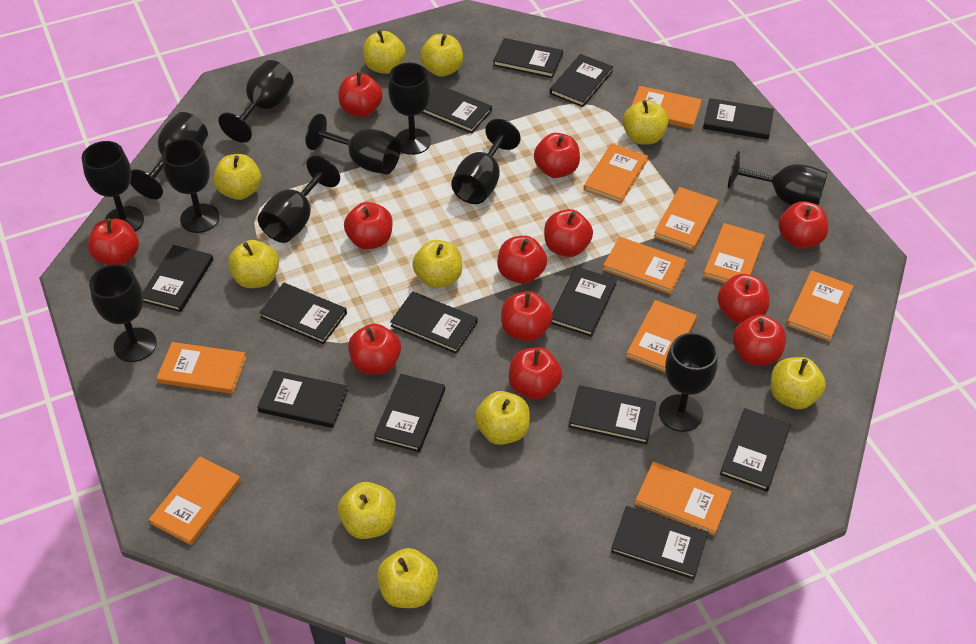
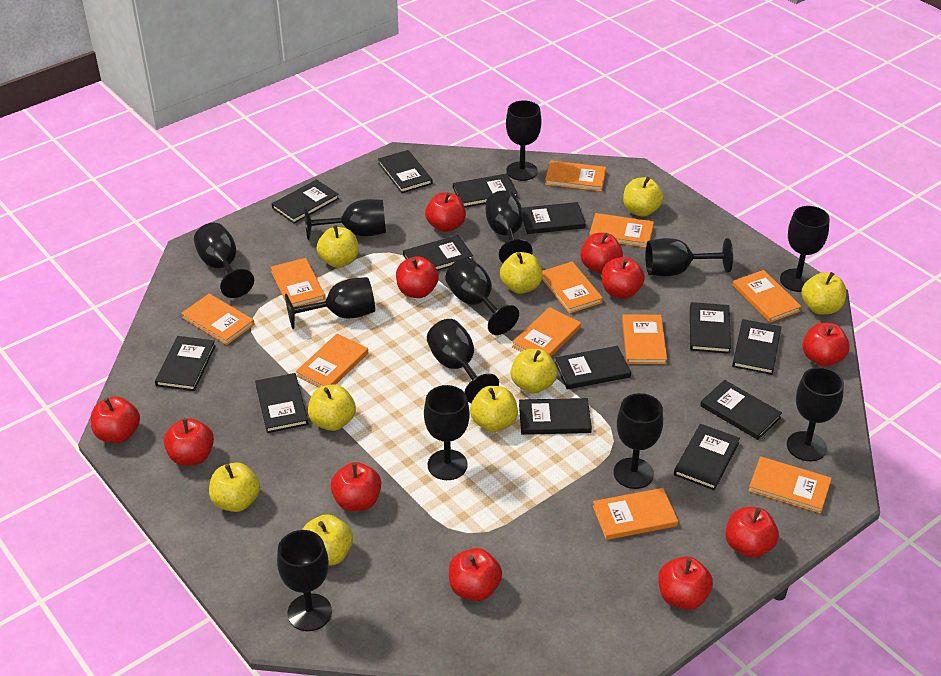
black goblet: [82,141,144,231] [89,264,157,362] [130,112,208,199] [162,138,220,233] [218,60,294,143] [258,155,340,243] [306,114,401,174] [388,63,431,155] [451,119,521,204] [659,333,718,432] [728,151,828,205] = 11 -> [194,223,254,298] [277,530,332,631] [285,277,375,329] [304,199,386,240] [424,385,470,480] [427,319,499,403] [445,258,519,335] [485,190,533,263] [506,100,541,181] [613,393,663,489] [645,238,733,276] [780,206,830,292] [787,367,844,461] = 13
orange book: [149,457,241,545] [157,342,246,394] [584,143,648,204] [603,237,686,294] [626,300,697,373] [631,86,702,129] [635,462,731,536] [654,187,718,251] [703,223,765,283] [787,270,854,342] = 10 -> [181,294,255,345] [271,258,325,307] [296,334,368,387] [512,307,581,356] [542,261,603,314] [545,161,606,191] [589,213,654,248] [593,488,678,540] [622,314,667,364] [732,270,802,323] [748,456,832,514] = 11
red apple: [87,218,139,265] [338,72,383,117] [344,202,392,249] [348,324,401,375] [497,236,547,284] [501,291,553,341] [509,347,562,399] [534,133,580,178] [544,209,593,257] [717,274,769,323] [733,314,786,365] [779,201,829,249] = 12 -> [91,396,140,443] [164,418,214,466] [330,462,381,511] [396,256,439,298] [425,192,466,232] [449,548,502,601] [580,233,623,274] [602,257,645,299] [658,556,713,610] [725,507,779,558] [803,323,850,367] = 11
yellow apple: [213,154,261,200] [228,240,279,288] [338,482,396,539] [363,30,406,74] [377,548,438,608] [412,240,462,288] [420,34,463,77] [475,391,530,445] [623,100,668,145] [770,357,826,409] = 10 -> [209,462,260,512] [302,514,353,566] [308,384,356,431] [317,225,358,268] [470,386,518,432] [500,252,542,294] [511,349,557,394] [623,177,663,217] [802,272,846,315] = 9

